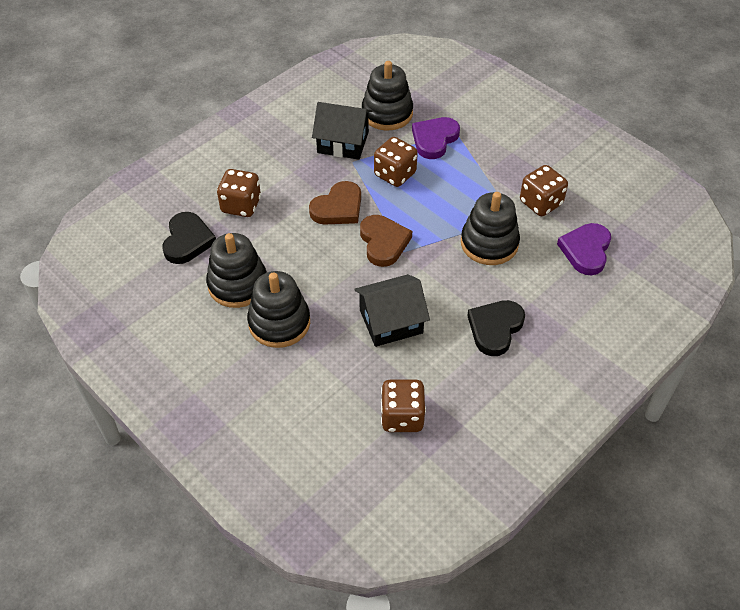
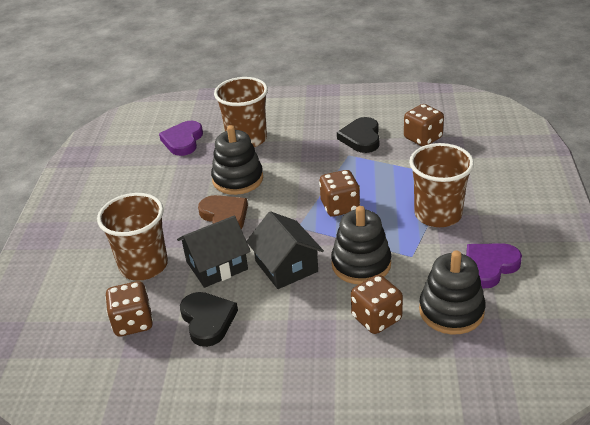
black stacking toy: [206,233,267,308] [247,271,310,348] [362,61,413,130] [461,192,520,265] = 4 -> [211,125,263,195] [331,206,391,284] [419,250,486,334] = 3
brown cup: none = 0 -> [97,193,168,281] [214,77,268,147] [409,143,474,227] = 3
brown heart: [309,181,361,225] [360,215,412,267] = 2 -> [198,195,248,229] = 1

